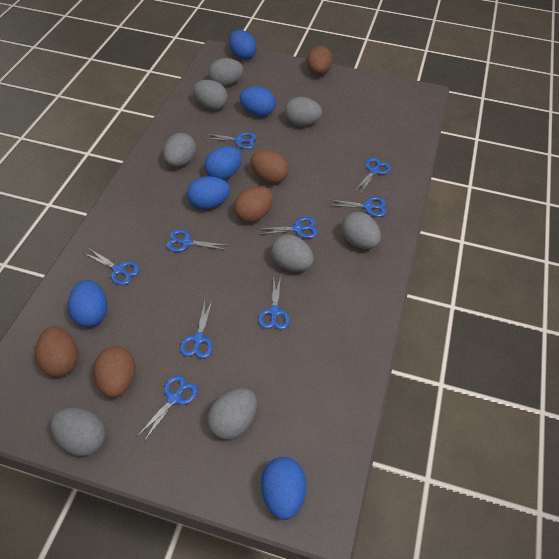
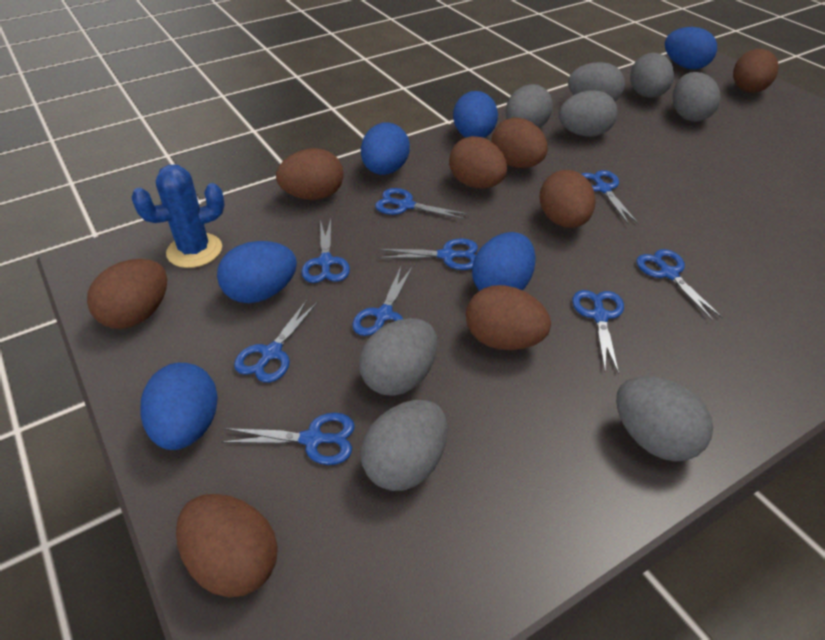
blue cactus: none = 0 -> [131,165,225,268] = 1
brown egg: [35,326,78,377] [93,346,136,398] [234,187,273,223] [251,150,289,184] [307,46,332,75] = 5 -> [87,259,167,329] [176,494,278,598] [276,148,344,200] [449,136,507,188] [466,285,551,350] [491,117,548,168] [539,170,595,228] [733,49,778,93] = 8

